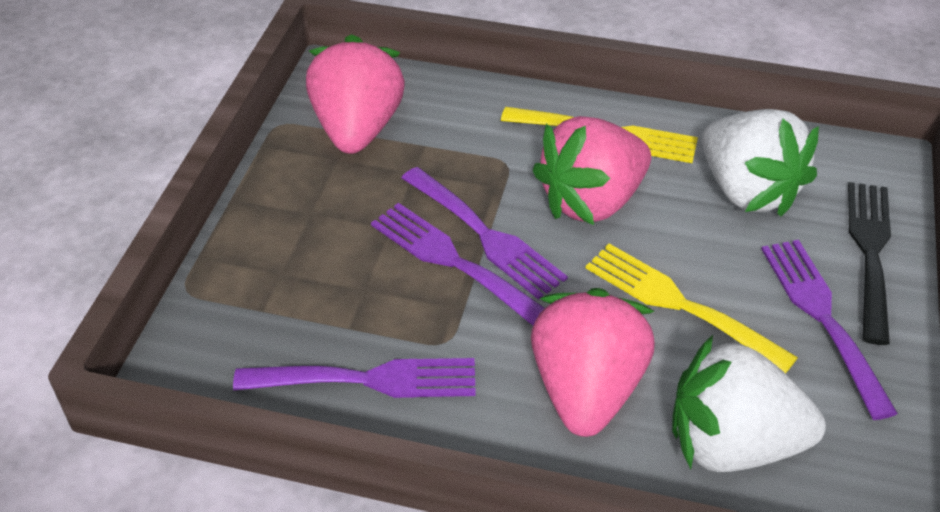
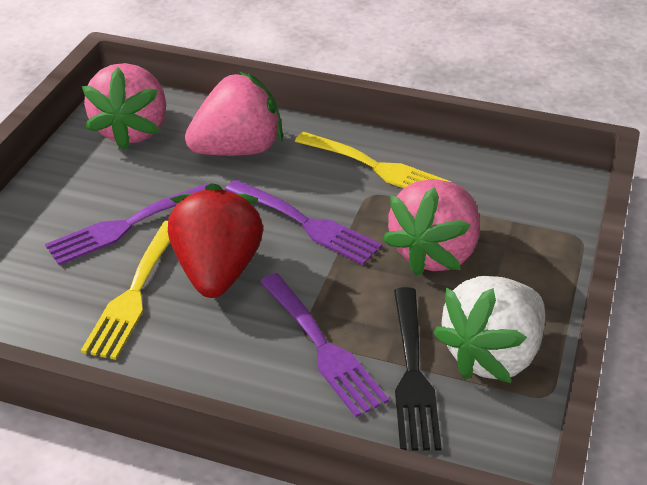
purple fork: [233,358,476,398] [371,203,545,326] [402,167,568,300] [761,240,898,420] = 4 -> [45,183,211,265] [225,180,382,265] [260,273,389,417] = 3
red strawberry: none = 0 -> [168,183,263,298] = 1
white strawberry: [672,335,826,472] [702,109,819,217] = 2 -> [433,276,545,383] = 1

